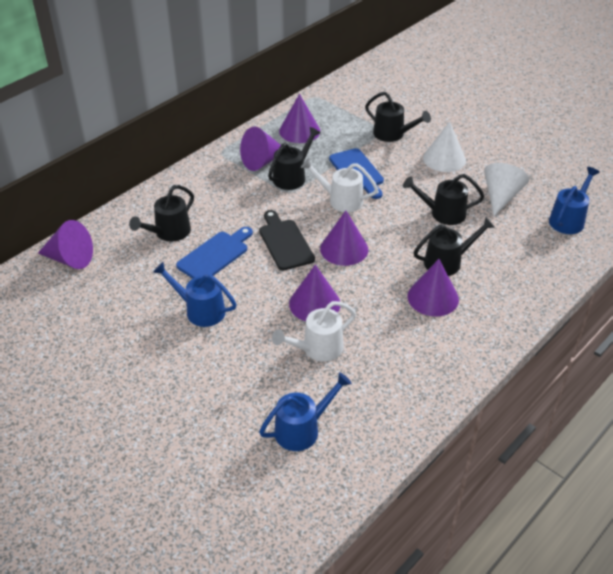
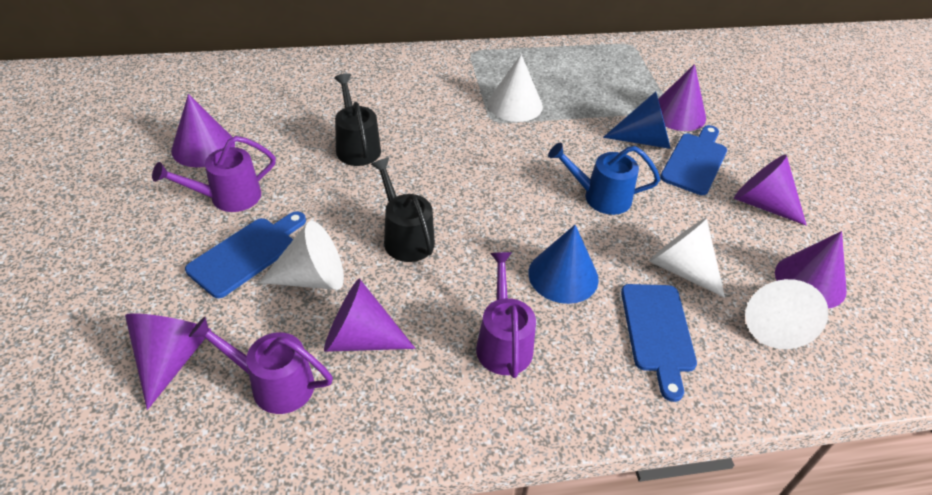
black cutting board: [259,210,315,271] = 1 -> none = 0
black watering can: [129,185,194,242] [268,127,320,190] [365,92,431,142] [403,174,485,225] [414,217,495,276] = 5 -> [334,74,381,166] [371,158,435,262] = 2
blue cone: none = 0 -> [528,225,599,304] [603,92,671,149] = 2
blue cutting board: [176,227,253,279] [329,148,384,199] = 2 -> [185,211,306,298] [621,284,697,402] [660,125,727,195] = 3
blue watering can: [153,262,237,327] [259,372,352,451] [549,167,600,234] = 3 -> [548,143,660,215] = 1
purple watering can: none = 0 -> [152,136,276,212] [189,317,333,414] [476,252,536,378] = 3
white cone: [423,121,466,172] [484,163,529,216] = 2 -> [259,221,344,290] [488,54,543,122] [649,218,725,298] [745,279,829,349] = 4
white watering can: [272,301,356,362] [301,158,378,212] = 2 -> none = 0

